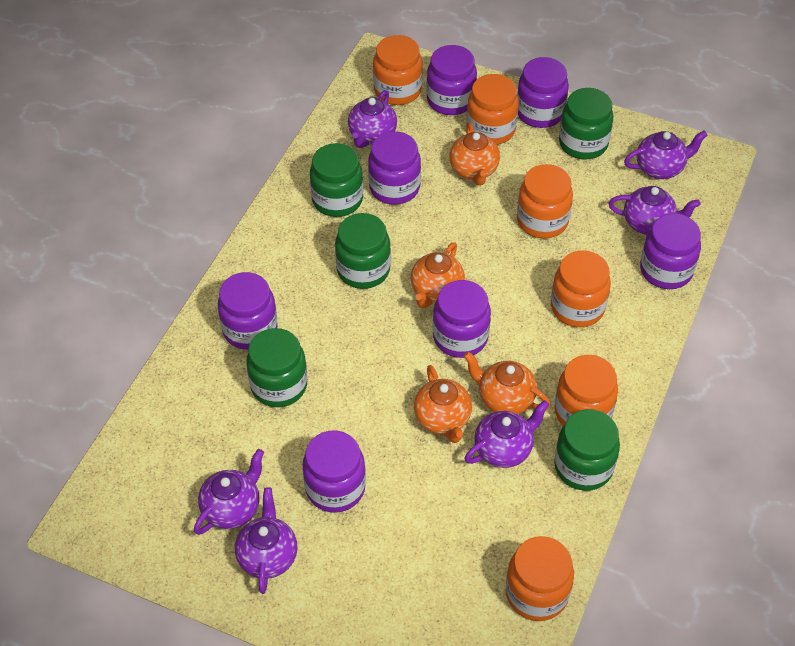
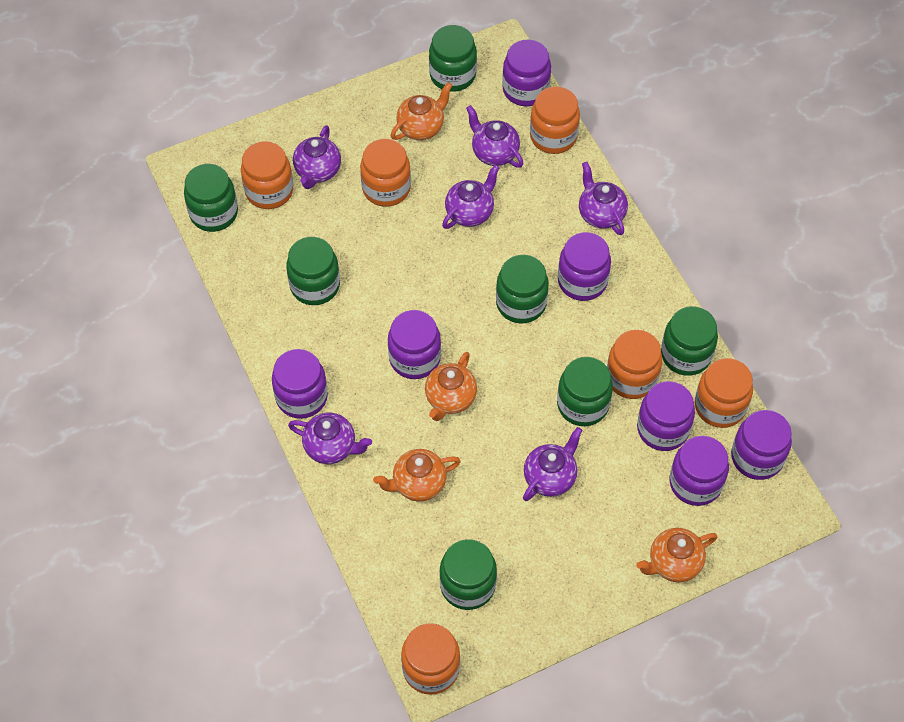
green jar: [246,328,307,407] [310,143,363,217] [335,213,391,289] [554,409,620,491] [559,88,613,159] = 5 -> [184,164,238,232] [286,237,340,305] [429,25,477,92] [439,539,497,610] [496,255,549,324] [557,357,613,426] [661,306,718,376] = 7

